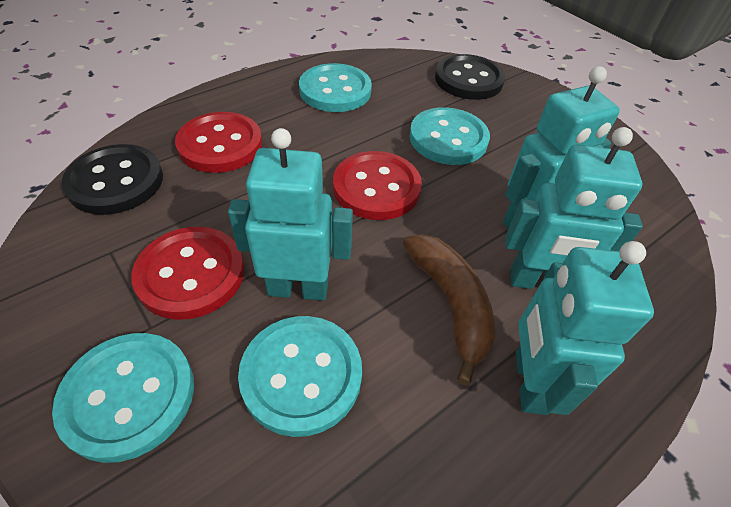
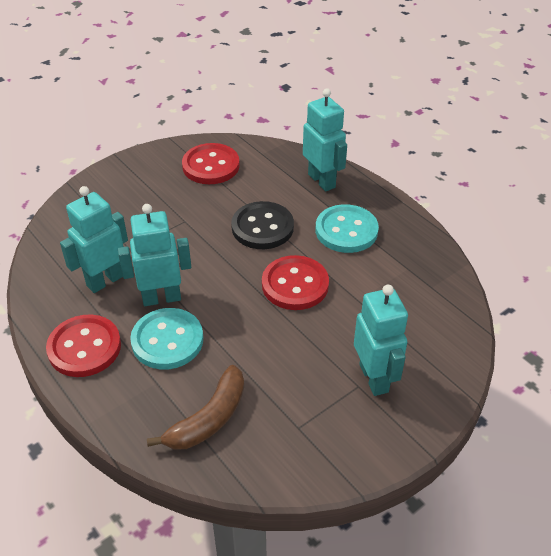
black button: [61,144,163,215] [435,54,505,100] = 2 -> [231,201,294,249] = 1
turquoise button: [52,333,194,463] [238,316,362,437] [299,63,372,112] [409,107,490,165] = 4 -> [130,308,203,370] [316,204,379,253] = 2

